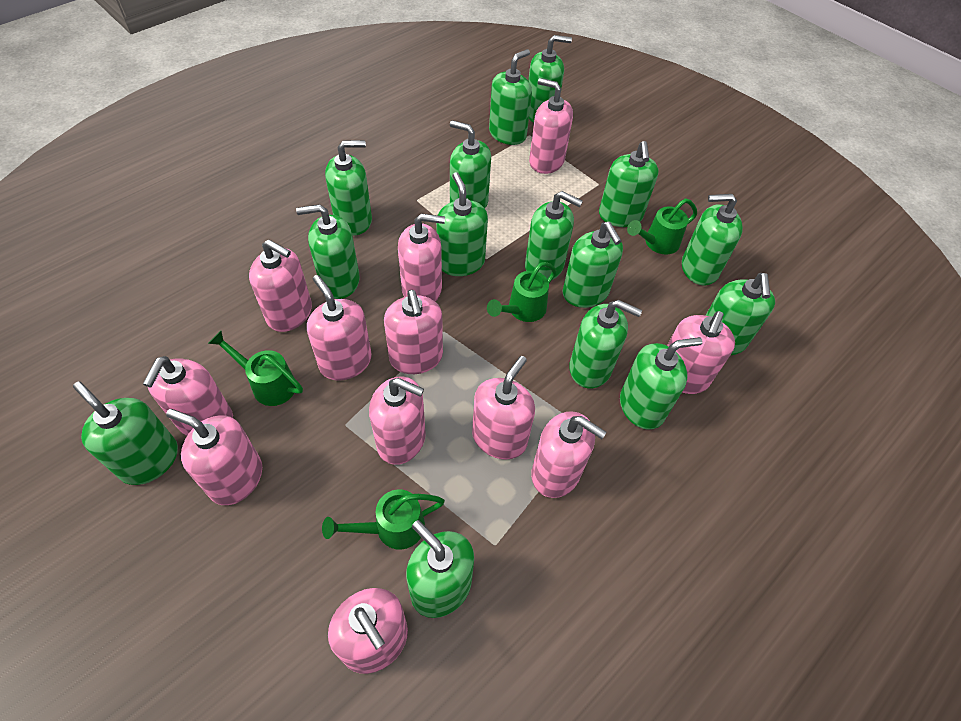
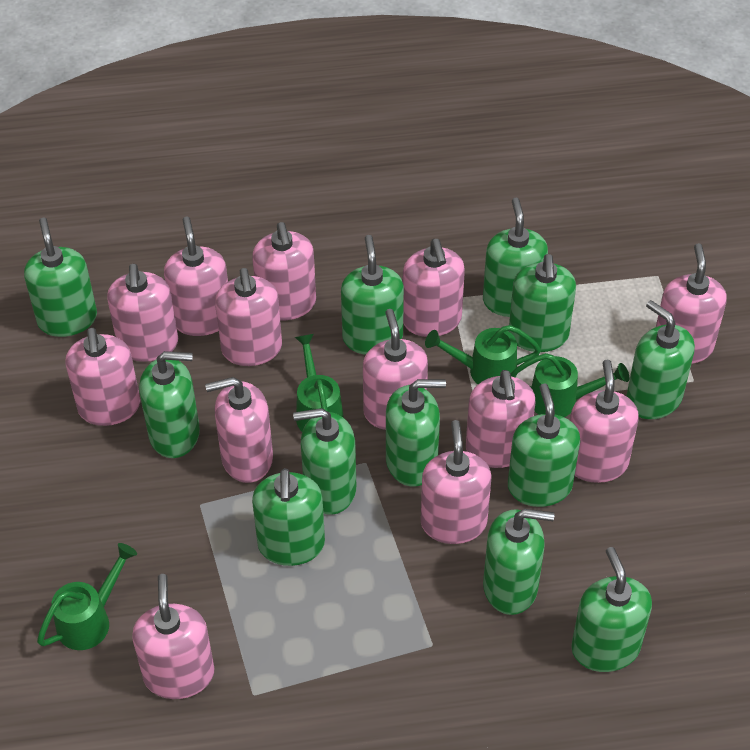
green soap dispenser: [73,382,178,485] [296,204,360,299] [325,140,372,235] [406,520,474,618] [436,172,488,276] [450,120,491,208] [489,49,532,145] [525,191,583,280] [528,35,572,123] [563,222,623,308] [569,300,642,389] [599,141,658,227] [620,337,703,430] [682,194,743,286] [705,273,775,355] = 15 -> [24,218,97,337] [139,351,200,458] [252,468,325,566] [293,408,356,515] [341,235,404,355] [386,379,446,487] [483,198,548,317] [483,509,555,615] [508,384,580,507] [509,254,576,352] [571,547,652,672] [626,300,695,419] = 12
pink soap dispenser: [143,356,233,436] [166,409,262,505] [249,239,312,332] [307,275,372,381] [328,588,408,674] [369,377,426,465] [384,290,443,374] [398,213,445,302] [472,356,535,460] [529,78,573,174] [531,411,606,498] [667,311,735,394] = 12 -> [65,328,140,426] [107,264,178,362] [132,574,214,699] [164,217,228,336] [205,377,273,483] [215,268,282,366] [252,222,316,320] [363,309,428,430] [403,239,465,337] [421,420,491,544] [466,370,535,468] [570,360,639,483] [656,243,727,364] = 13

